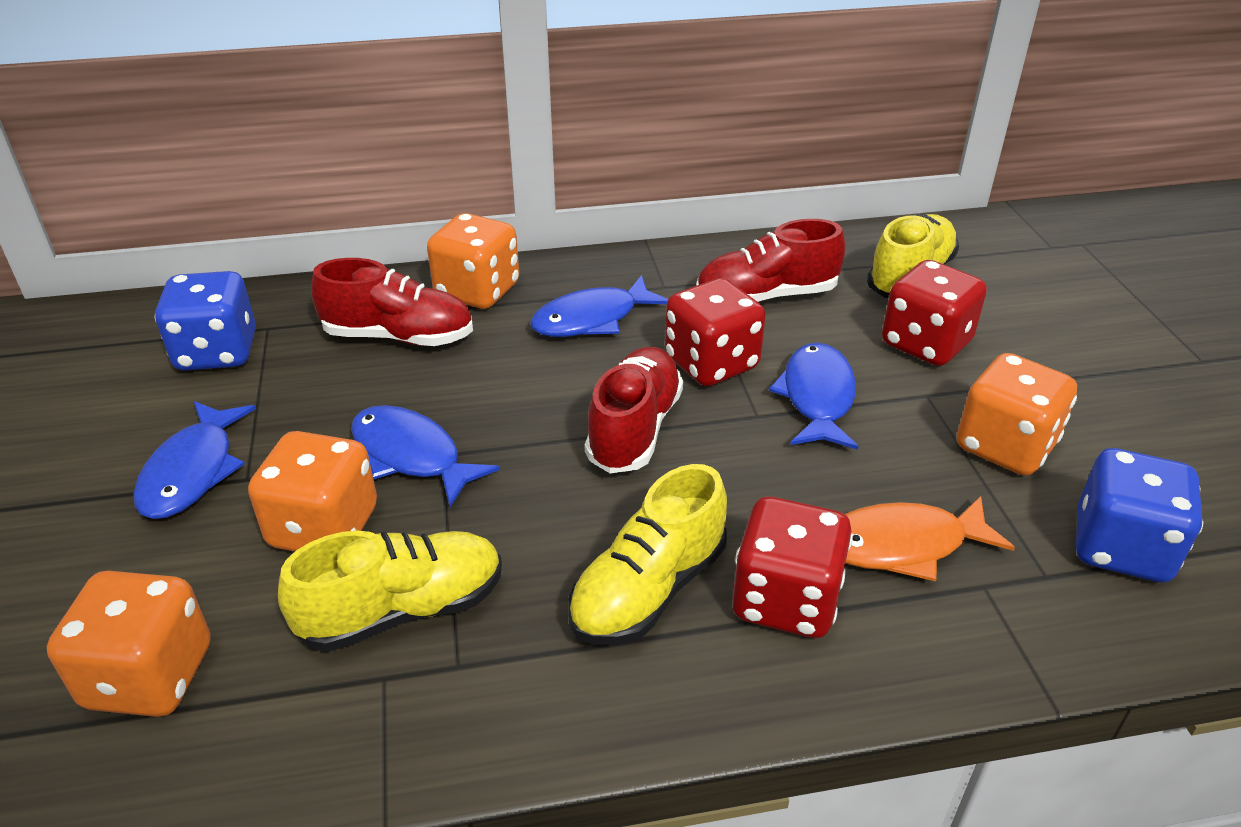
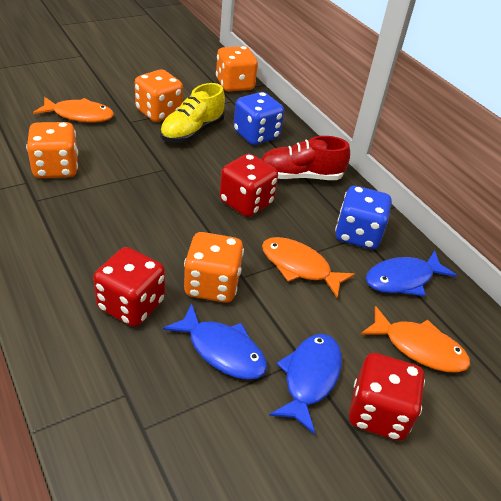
blue fish: [133,401,256,519] [351,405,500,507] [530,275,668,337] [769,343,859,450] = 4 -> [163,304,267,380] [269,334,342,435] [366,250,457,296] = 3
orange fish: [845,496,1015,581] = 1 -> [33,97,114,122] [262,237,355,298] [360,306,470,373] = 3
red shoe: [311,258,473,346] [585,347,683,473] [696,219,846,302] = 3 -> [261,136,350,180] = 1
yellow shoe: [278,531,502,652] [568,464,727,645] [867,214,959,298] = 3 -> [160,83,225,143] = 1

